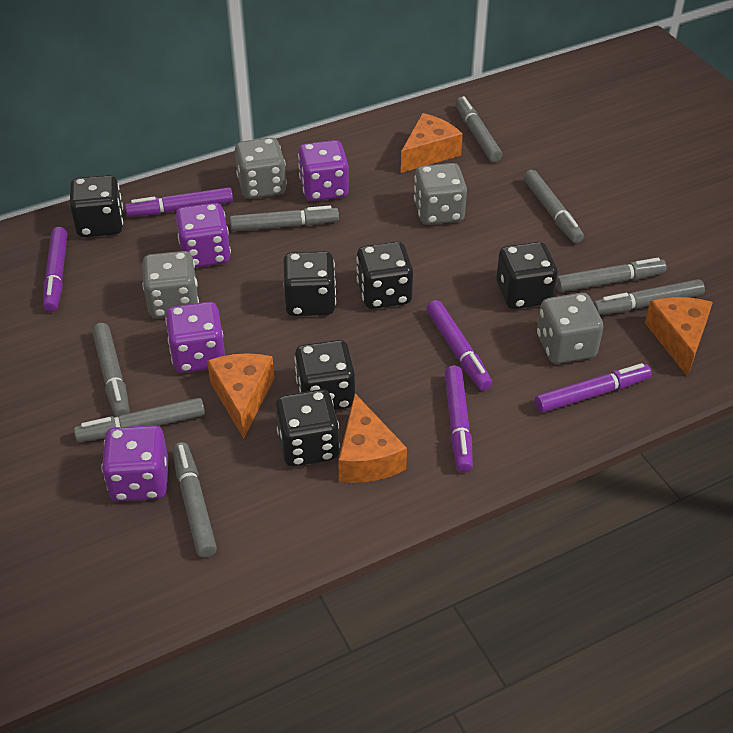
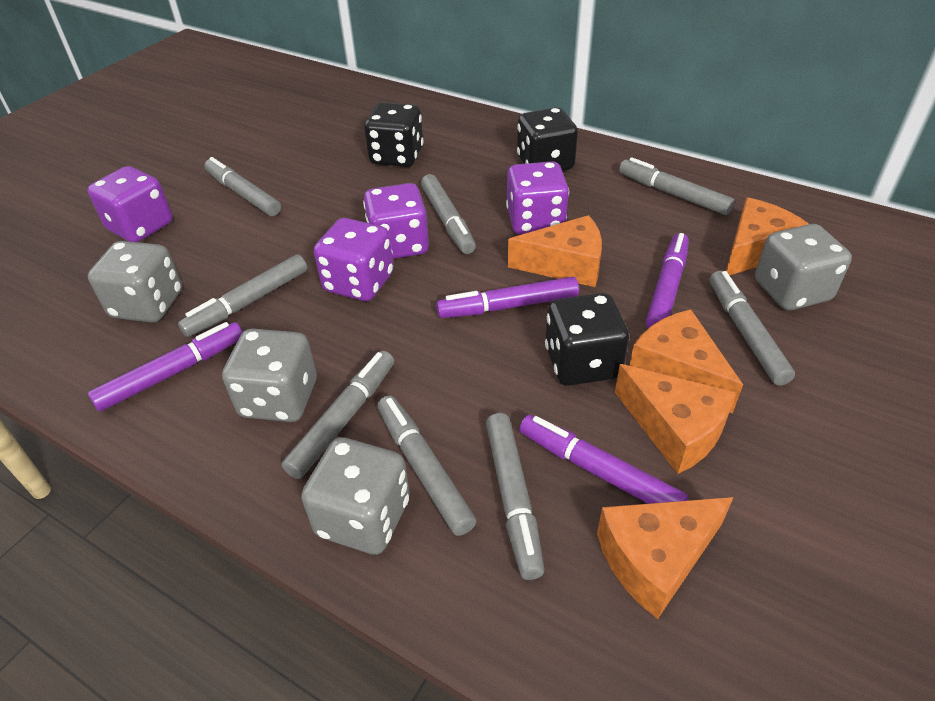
black dice: [70,175,123,237] [275,389,340,467] [283,251,336,316] [294,340,355,410] [356,241,413,309] [496,242,558,309] = 6 -> [364,102,423,167] [517,107,578,171] [545,293,629,386] = 3
orange cheese: [207,353,274,439] [338,394,407,483] [401,113,463,173] [645,297,713,377] = 4 -> [508,215,602,287] [597,497,734,619] [615,364,736,474] [630,309,743,413] [726,198,809,275] = 5
purple marker: [43,227,67,312] [125,187,233,217] [426,300,492,391] [445,365,473,473] [535,363,652,413] = 5 -> [88,322,243,412] [436,277,579,318] [519,415,688,504] [646,233,689,328] = 4

